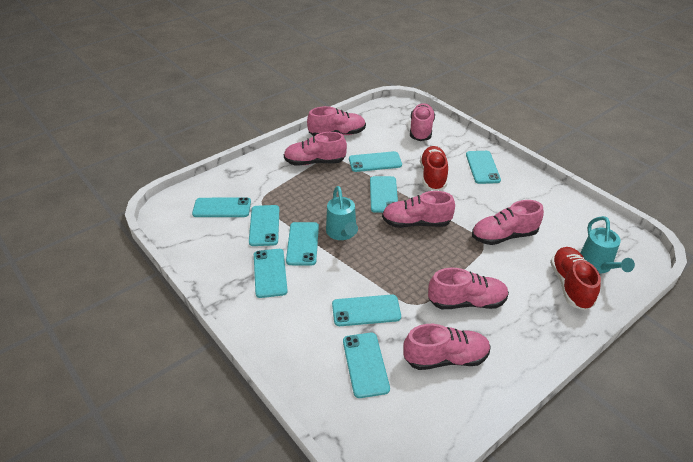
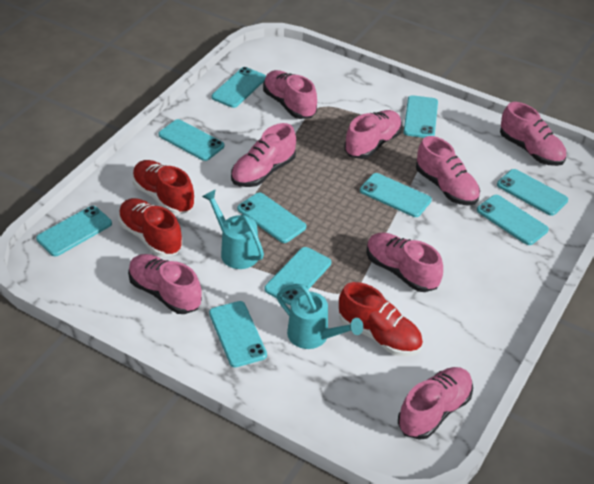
pink shoe: [284,132,347,165] [307,106,366,136] [382,191,455,228] [403,324,491,370] [410,103,435,141] [428,268,509,309] [472,200,544,245] = 7 -> [128,254,202,314] [231,123,296,187] [263,70,317,119] [344,110,402,159] [367,232,443,292] [398,367,473,440] [416,136,480,206] [500,102,566,166] = 8
red shoe: [420,146,448,191] [550,247,601,310] = 2 -> [118,198,183,257] [132,160,195,215] [339,282,423,356] = 3
turquoise phone: [192,197,251,217] [249,205,279,246] [254,249,288,298] [286,222,319,266] [332,295,401,326] [343,333,390,398] [349,151,402,172] [370,176,398,213] [466,151,501,184] = 9 -> [36,206,112,256] [158,119,224,161] [209,301,267,367] [211,67,266,108] [237,192,306,243] [264,247,331,305] [360,173,432,217] [404,95,438,138] [477,195,549,245] [497,169,568,216] = 10

